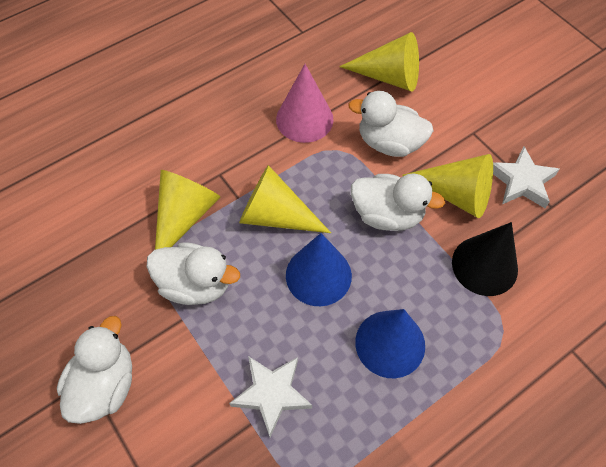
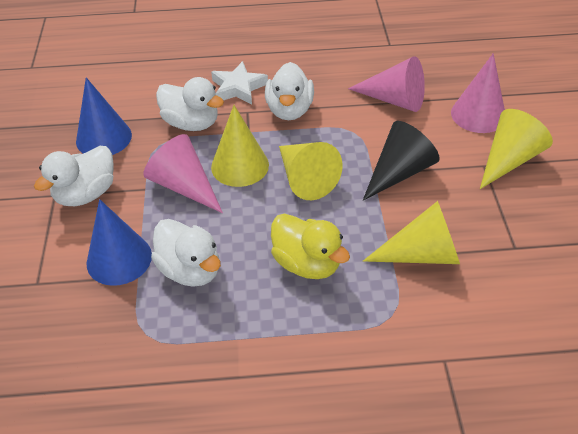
pink cone: [276,64,333,143] = 1 -> [143,134,223,213] [348,56,425,112] [451,53,505,133] = 3
white star: [229,356,312,437] [493,146,559,208] = 2 -> [211,61,268,105] = 1
yellow duck: none = 0 -> [271,213,350,279] = 1

